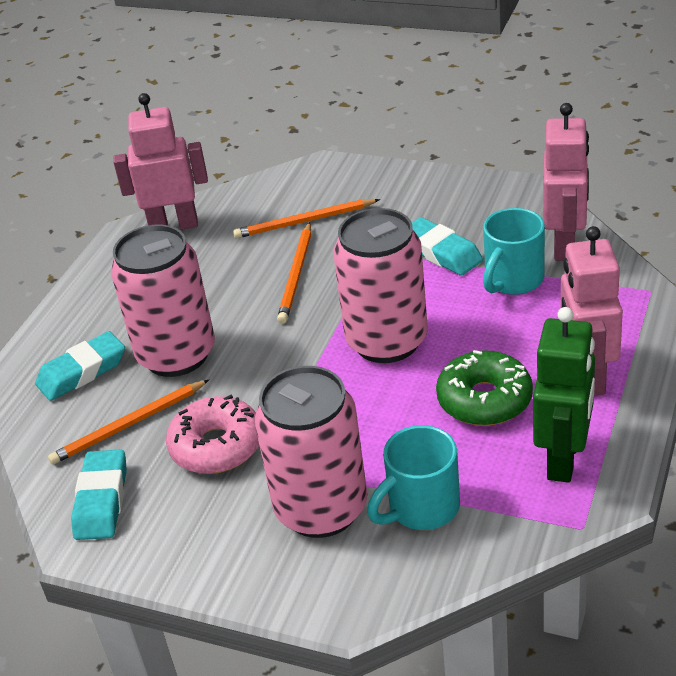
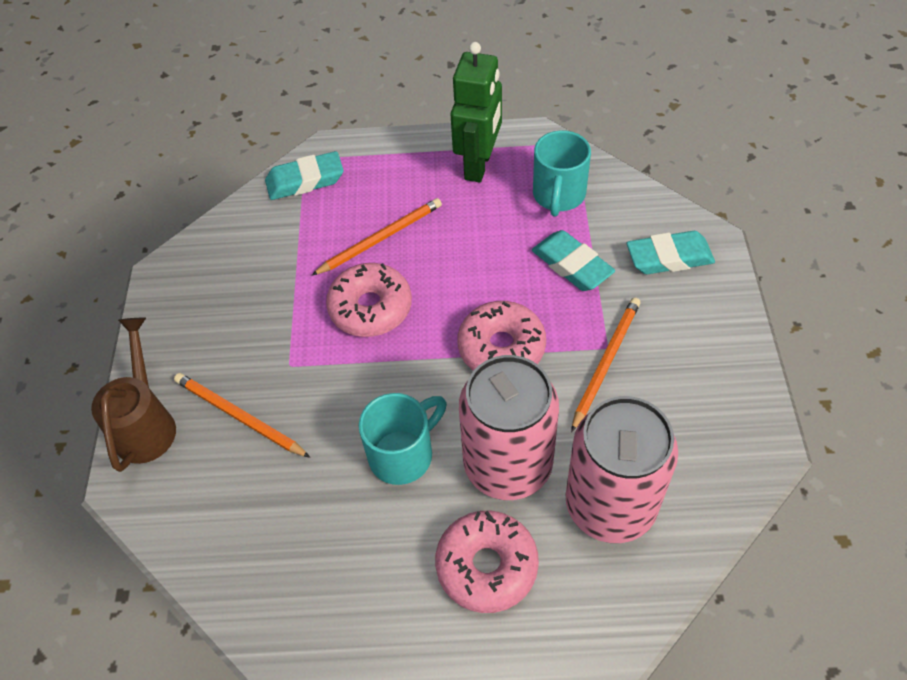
brown watering can: none = 0 -> [91,318,176,472] = 1
green donut: [436,350,533,426] = 1 -> none = 0
pink can: [111,225,215,377] [255,366,367,538] [333,208,428,363] = 3 -> [459,355,559,500] [566,396,678,543] = 2
pink donut: [166,395,259,474] = 1 -> [326,263,412,337] [435,511,539,613] [457,301,546,371] = 3
pink robot: [113,93,208,230] [543,103,589,261] [561,226,623,396] = 3 -> none = 0

